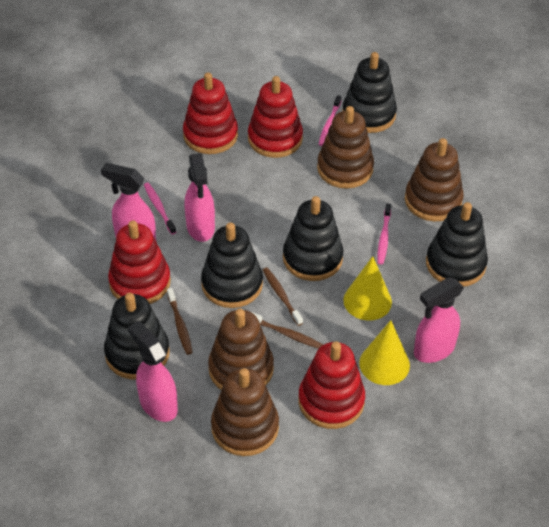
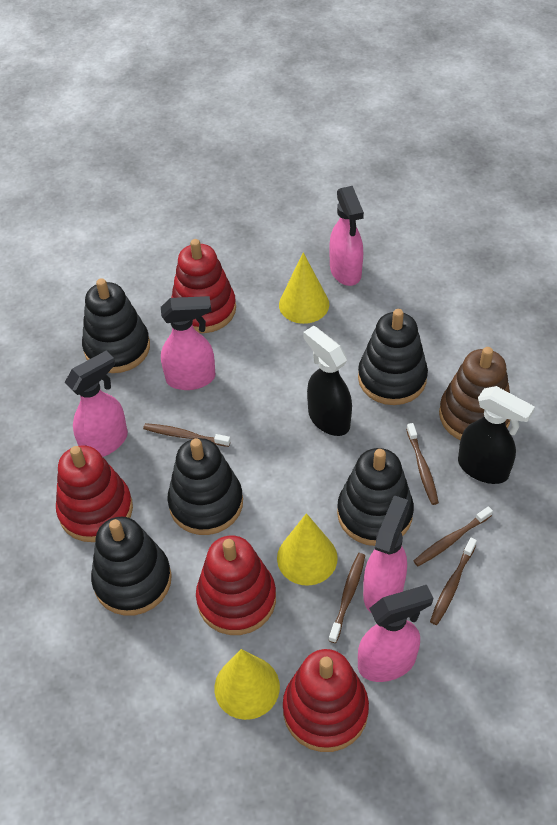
black spray bottle: none = 0 -> [303,326,352,436] [458,386,535,484] = 2
brown stacking toy: [208,309,274,390] [211,368,279,456] [317,106,374,189] [405,138,464,221] = 4 -> [439,347,510,440] = 1
brown toothbrush: [167,288,193,355] [251,312,323,349] [263,268,303,326] = 3 -> [143,423,231,447] [329,553,365,643] [406,423,439,505] [414,506,493,566] [430,538,477,625] = 5
pink spray bottle: [101,163,156,240] [128,321,178,422] [184,153,215,242] [414,277,464,363] = 4 -> [65,351,128,457] [161,296,215,390] [329,186,364,286] [358,585,433,682] [363,495,410,612] = 5
pink toothbrush: [144,183,176,234] [319,95,341,146] [377,203,391,264] = 3 -> none = 0
yellow cone: [343,256,392,320] [359,320,410,385] = 2 -> [214,649,280,720] [277,513,338,586] [279,252,329,324] = 3

